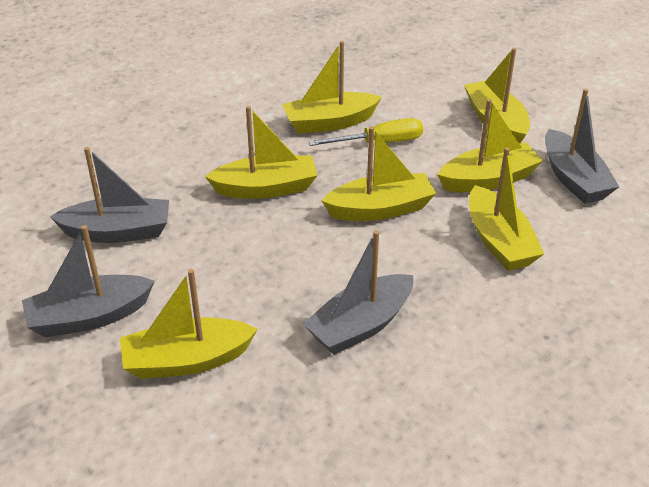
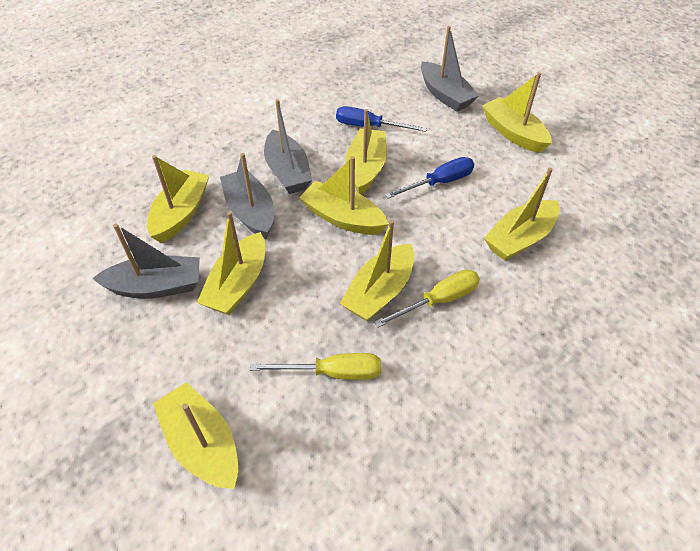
blue screwdriver: none = 0 -> [336,106,427,132] [385,157,474,199] = 2
yellow boat: [120,269,258,379] [205,106,318,199] [282,41,382,134] [322,126,436,221] [438,99,543,192] [464,48,530,143] [469,147,544,271] = 7 -> [147,155,209,243] [153,382,238,489] [197,211,265,315] [299,156,388,235] [340,220,414,322] [345,109,387,194] [482,72,552,153] [484,168,560,261] = 8
yellow screwdriver: [308,118,423,146] = 1 -> [250,353,381,380] [374,269,480,328] = 2

